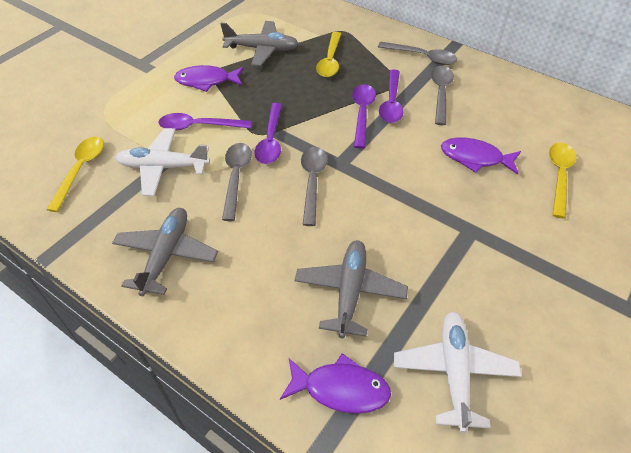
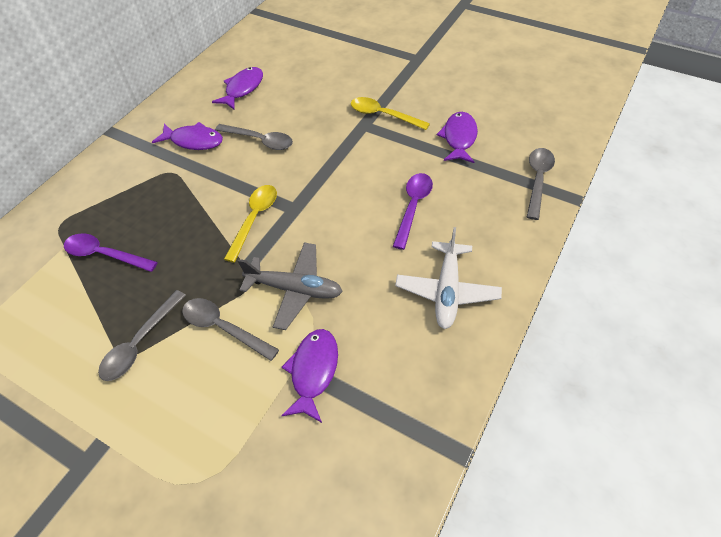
grey plane: [112,208,218,296] [220,21,299,66] [294,240,408,338] = 3 -> [238,243,343,330] = 1
purple fish: [174,65,244,92] [280,353,391,413] [441,137,521,175] = 3 -> [152,122,223,150] [212,67,263,110] [281,329,338,423] [437,112,478,163] = 4
purple spoon: [158,113,251,131] [254,103,282,164] [352,84,376,149] [379,69,404,123] = 4 -> [64,233,158,272] [393,173,433,250] = 2
white plane: [115,128,210,196] [394,312,522,433] = 2 -> [395,227,502,329] = 1
yellow spoon: [46,137,104,212] [316,32,341,77] [549,143,576,218] = 3 -> [224,185,277,263] [351,97,430,130] = 2

